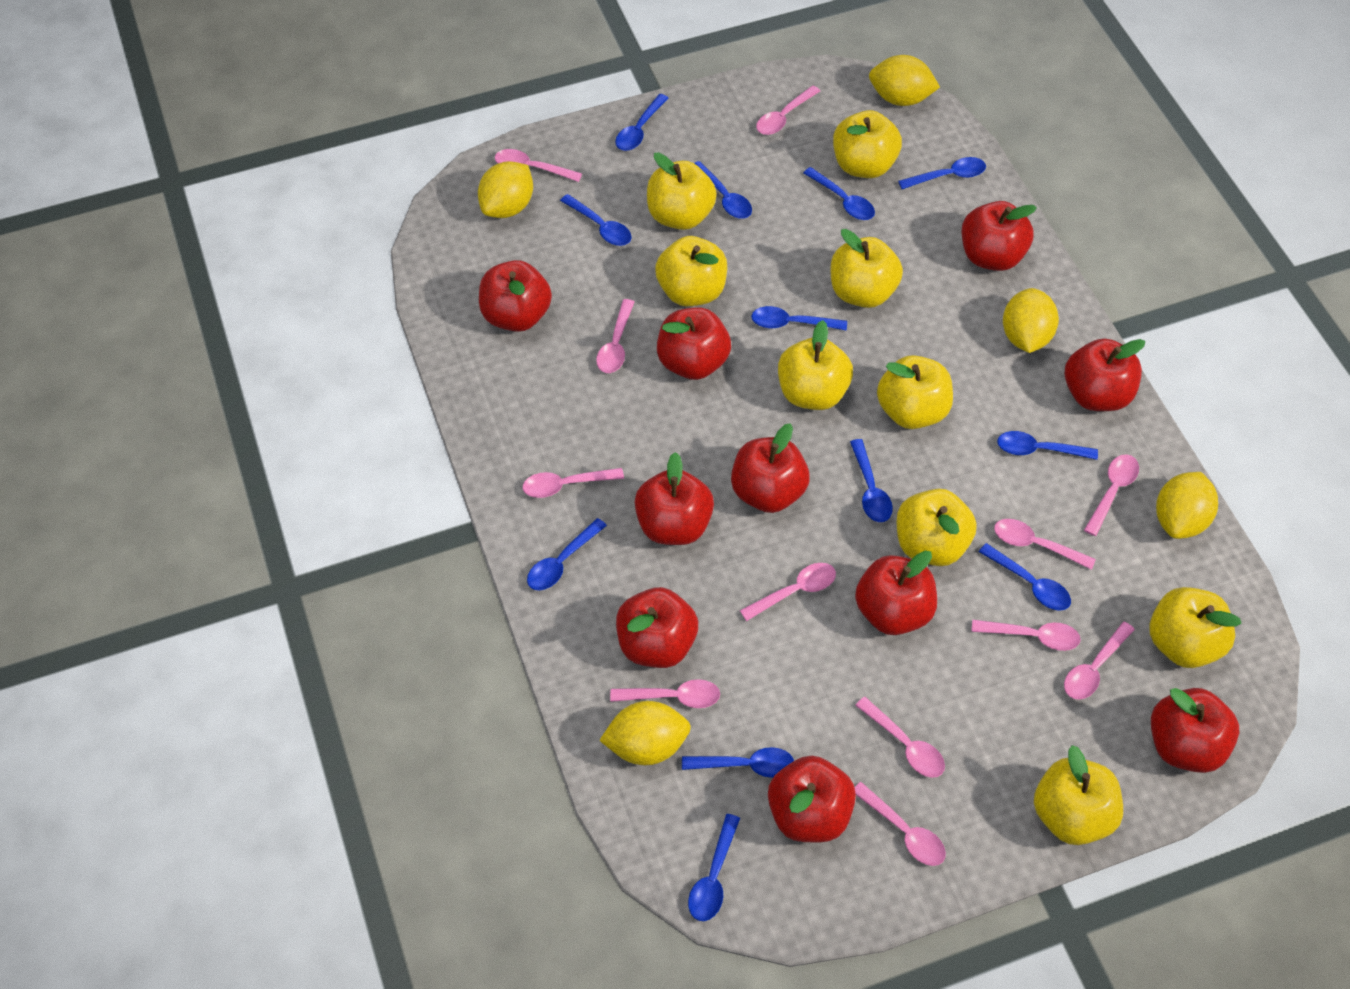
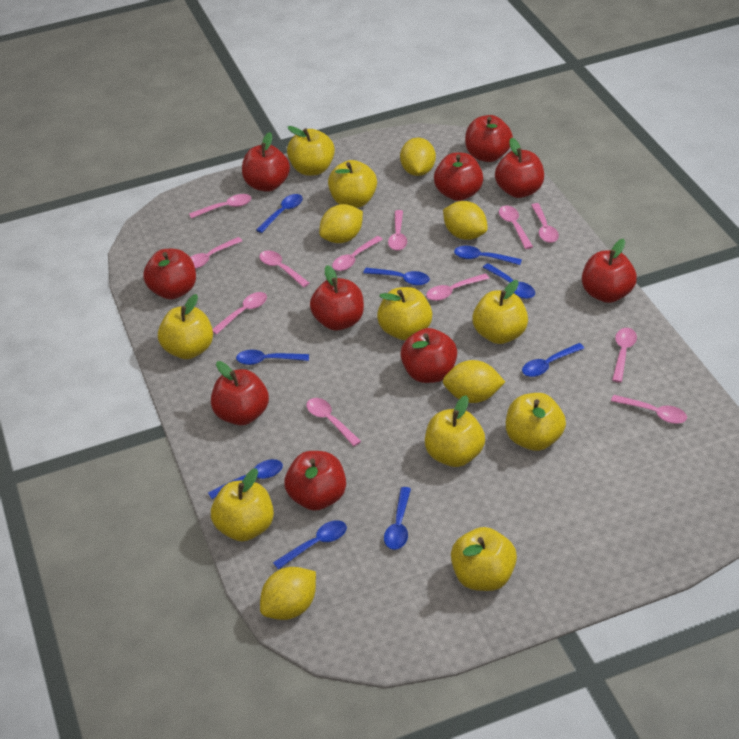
blue spoon: [527,518,607,590] [560,194,632,246] [615,94,668,151] [682,747,794,778] [688,814,740,921] [694,161,752,219] [751,306,847,331] [803,167,875,220] [850,439,893,522] [898,157,986,189] [979,543,1071,611] [997,431,1098,460] = 12 -> [208,459,283,499] [236,350,309,365] [256,194,303,233] [273,520,347,570] [363,268,430,286] [384,487,411,550] [454,246,522,265] [482,263,535,299] [522,343,584,377] = 9

